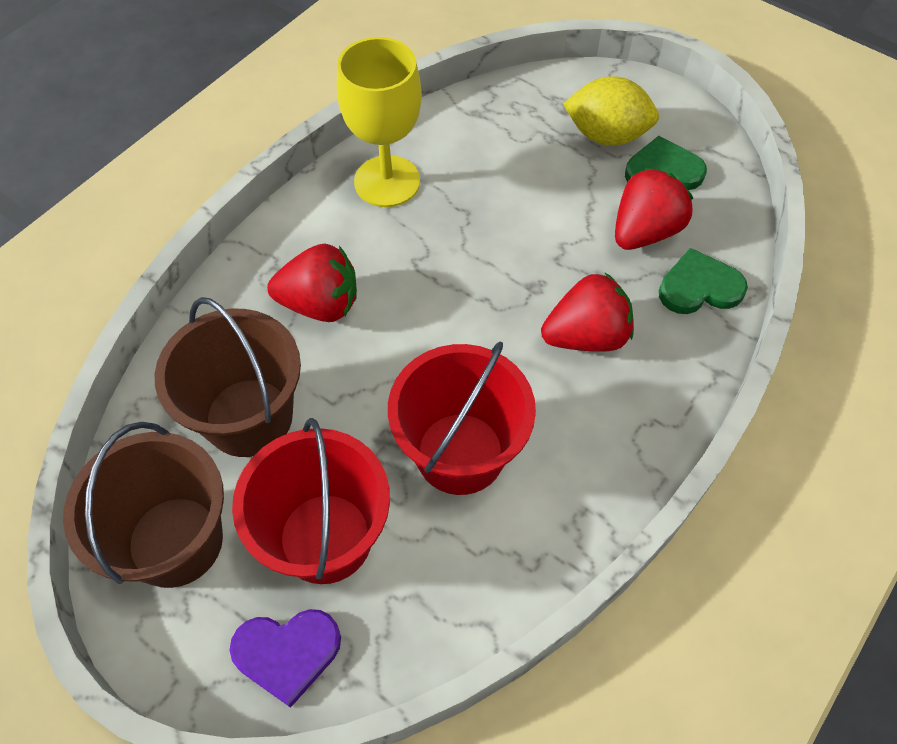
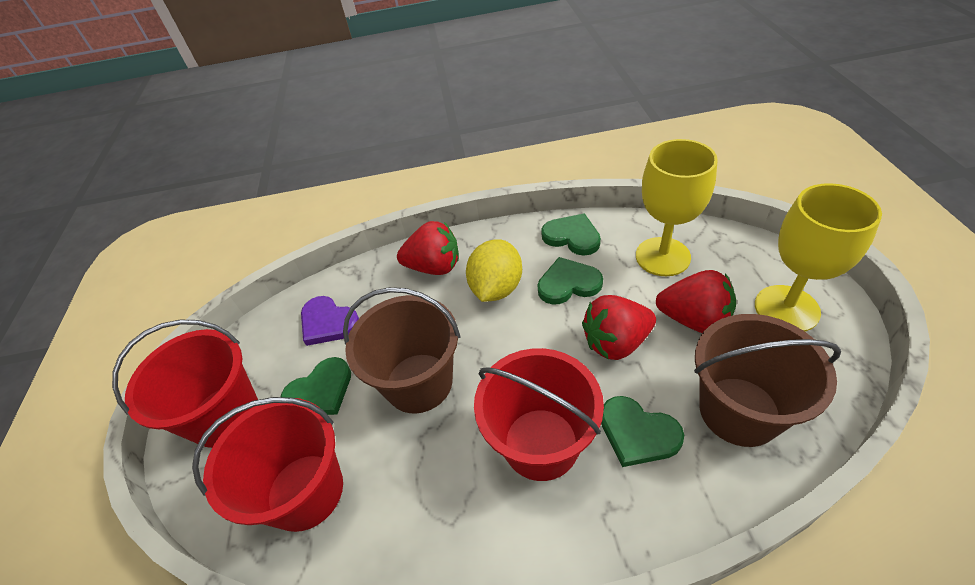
green heart: [625,136,707,190] [659,248,748,314] = 2 -> [281,357,351,415] [537,257,603,305] [541,213,601,256] [601,396,684,467] = 4
red bucket: [232,418,390,584] [388,341,536,495] = 2 -> [112,320,258,448] [192,397,343,532] [474,348,604,481] = 3
yellow goblet: [337,37,422,207] = 1 -> [636,139,718,276] [755,183,882,332] = 2

